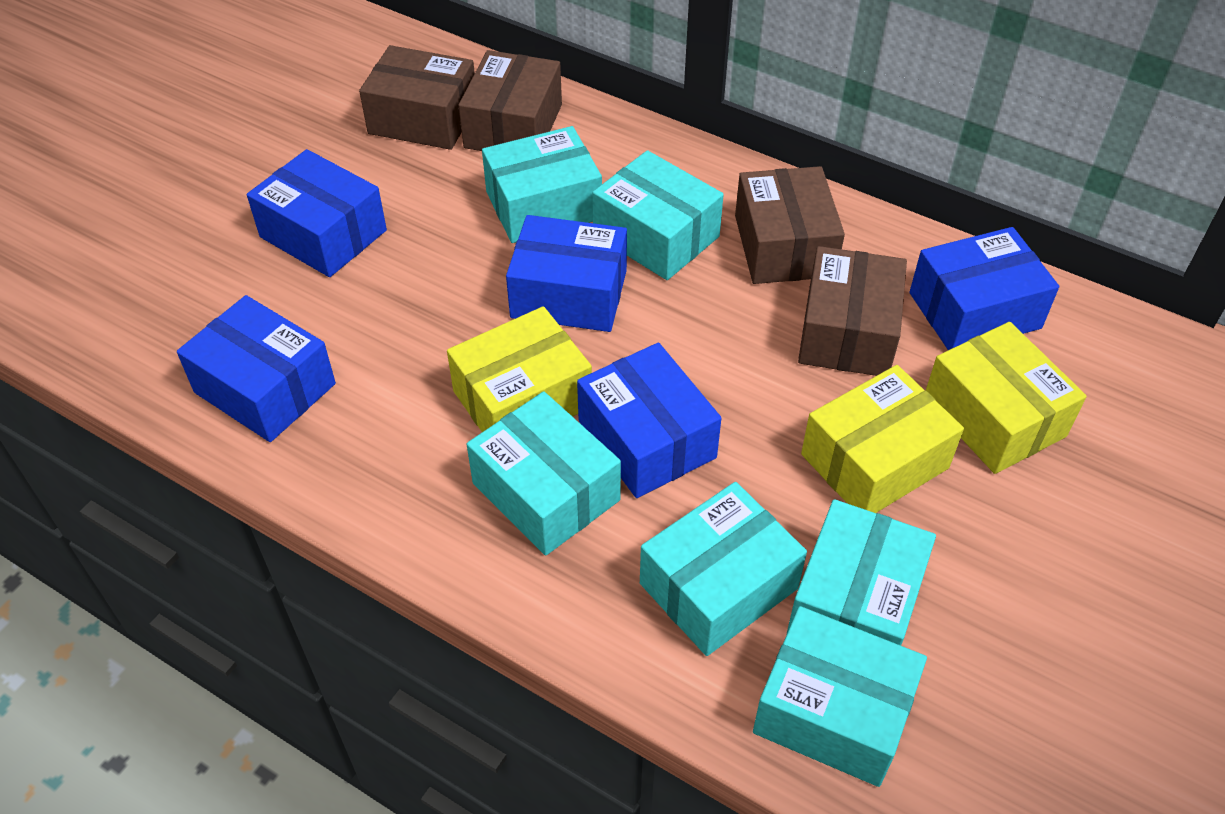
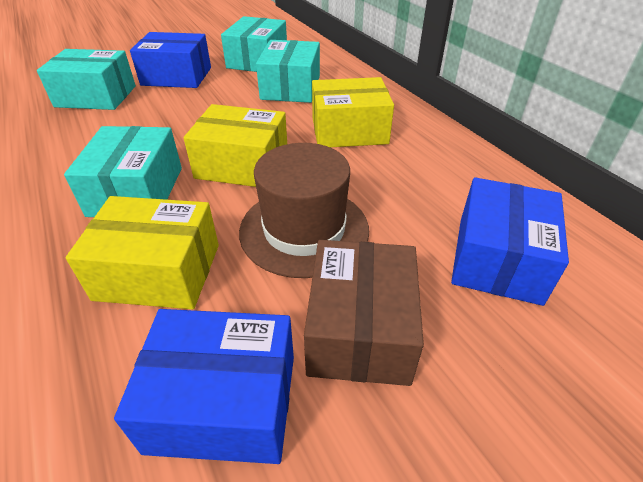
blue box: [177,295,336,442] [247,149,387,277] [506,215,627,332] [577,343,721,498] [909,227,1059,350] = 5 -> [114,309,294,464] [130,32,211,88] [451,177,569,306] = 3
brown box: [359,45,475,150] [458,50,562,151] [735,166,845,284] [798,246,907,376] = 4 -> [304,240,424,386] = 1
brown hat: none = 0 -> [239,143,369,278] = 1
turquoise box: [467,391,621,555] [482,126,602,243] [592,150,724,280] [640,482,807,656] [753,606,927,787] [787,499,936,646] = 6 -> [37,49,136,110] [64,126,182,217] [221,16,287,72] [256,40,320,103] = 4

